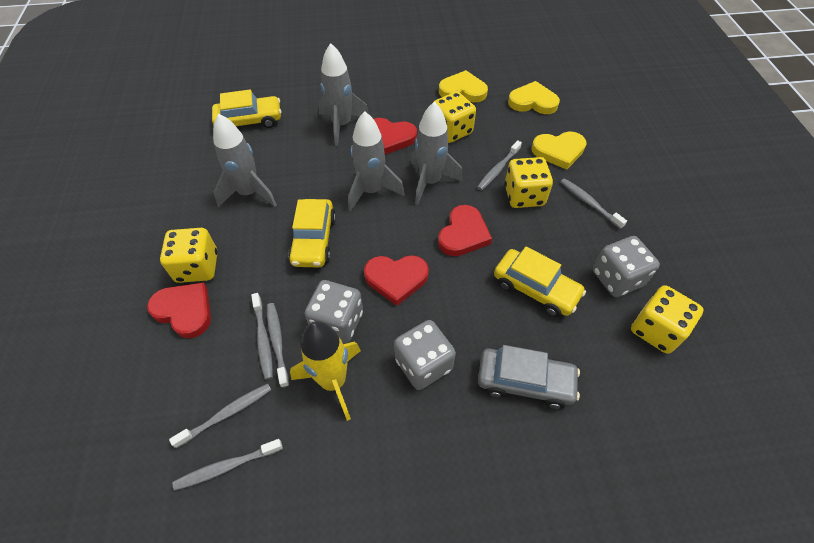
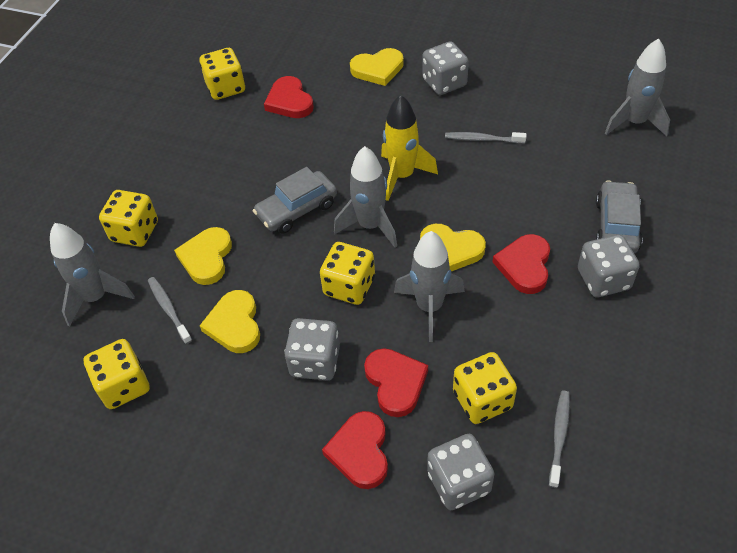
grey car: [478,345,580,409] = 1 -> [253,167,337,234] [596,180,643,253] = 2
grey dice: [305,280,363,343] [394,320,456,390] [593,236,660,297] = 3 -> [284,318,340,380] [422,41,469,95] [427,434,494,510] [578,234,640,297] = 4
grey toothbrush: [169,384,271,448] [172,439,283,491] [251,293,273,380] [267,303,289,388] [477,140,522,190] [560,178,627,229] = 6 -> [148,277,192,344] [445,132,527,144] [549,391,570,488] = 3
yellow car: [212,89,281,128] [288,199,336,267] [494,247,586,317] = 3 -> none = 0
yellow dice: [160,228,218,283] [434,92,476,143] [505,157,553,208] [631,285,704,354] = 4 -> [83,339,150,409] [99,190,158,247] [199,48,245,100] [320,242,375,305] [453,352,517,424] = 5
yellow heart: [439,70,488,102] [508,81,560,114] [531,131,587,170] = 3 -> [174,227,232,285] [200,290,260,353] [350,48,404,86] [420,224,486,271] = 4

